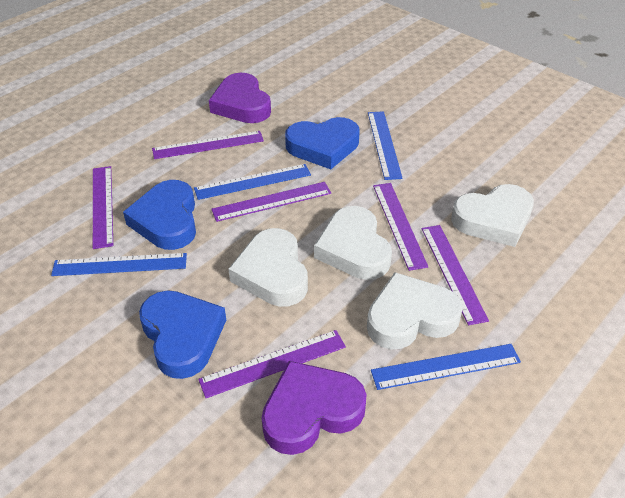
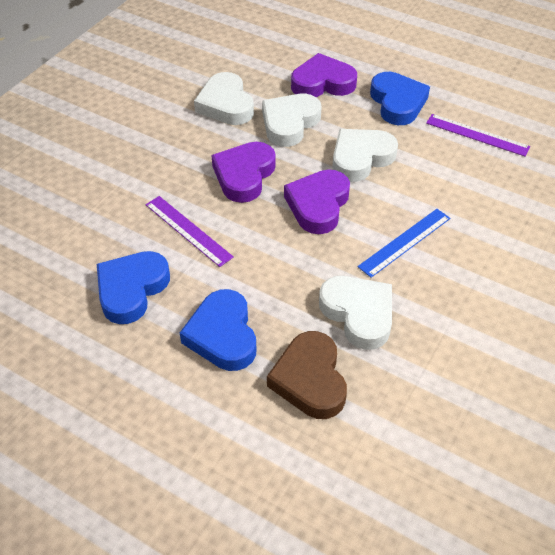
blue ruler: [51,253,187,276] [194,164,311,200] [368,111,403,180] [371,344,521,390] = 4 -> [358,209,450,278] = 1
brown heart: none = 0 -> [267,331,347,419] = 1
purple heart: [209,73,271,123] [262,361,367,455] = 2 -> [211,142,276,203] [284,169,350,234] [291,53,357,97] = 3
purple ruler: [93,166,113,249] [152,131,264,159] [198,330,346,398] [211,182,331,222] [373,183,428,271] [421,225,489,325] = 6 -> [146,196,234,267] [426,114,531,156] = 2

